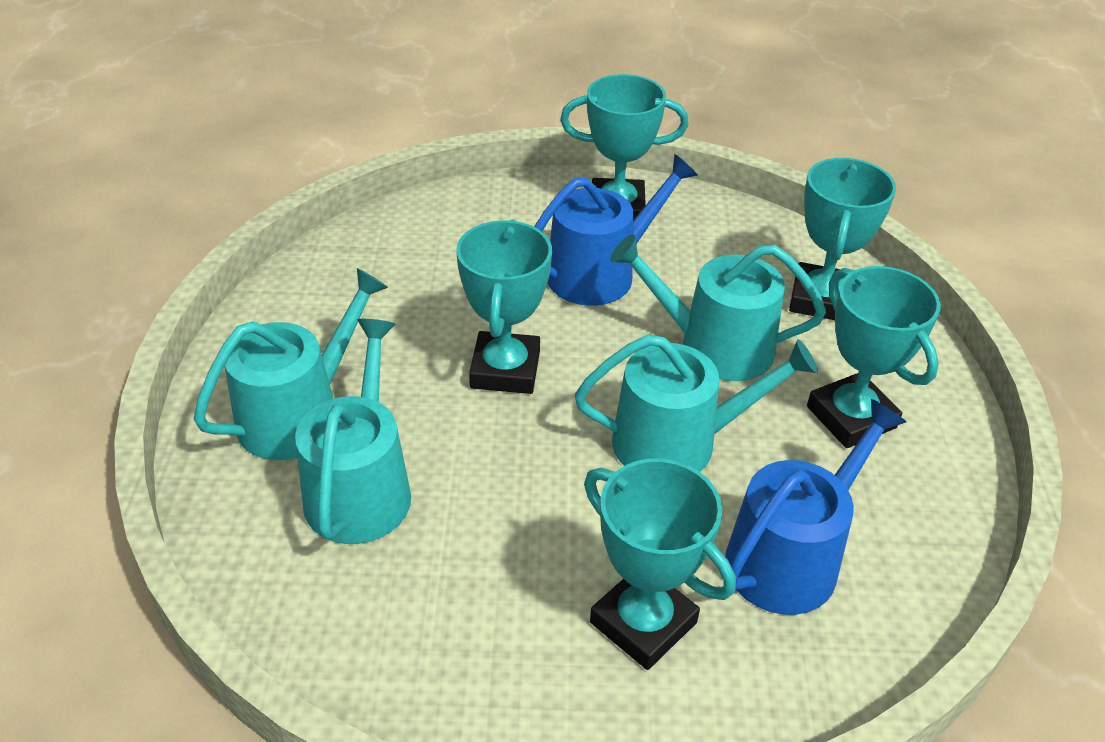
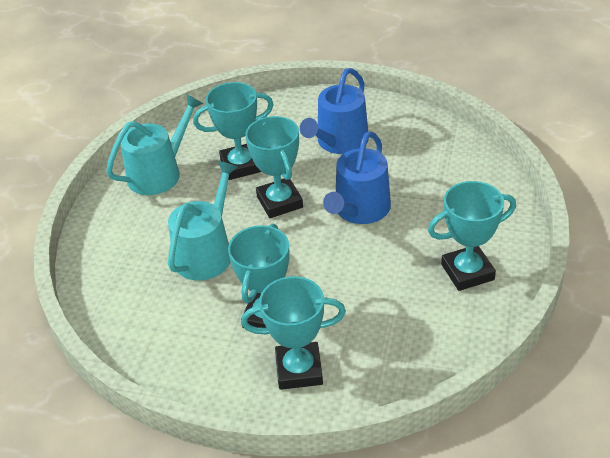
turquoise watering can: [194,268,388,460] [295,319,411,544] [575,334,818,472] [610,235,826,381] = 4 -> [106,94,203,195] [168,161,238,281] = 2

